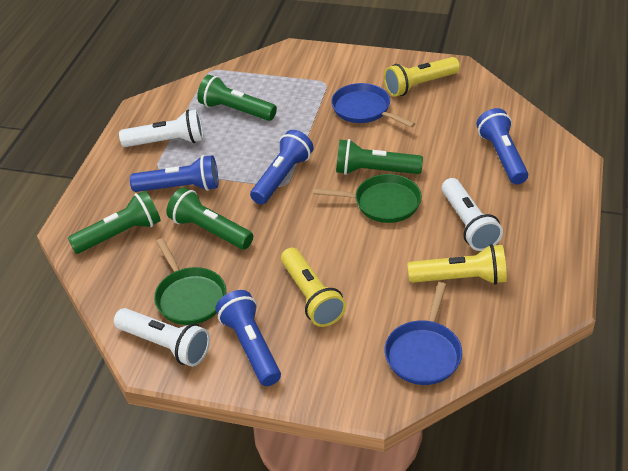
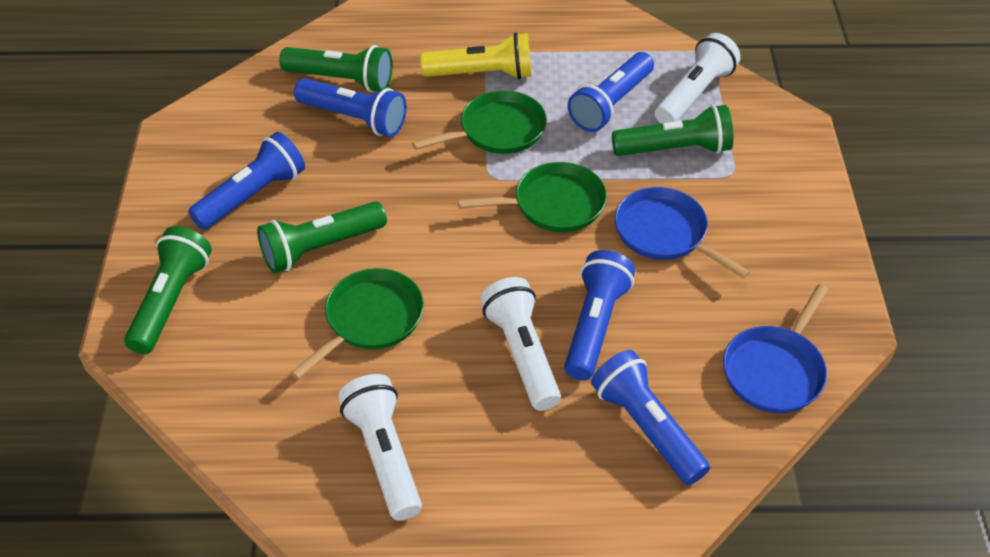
blue flashlight: [130,155,218,192] [216,290,281,386] [250,130,313,204] [477,108,528,184] = 4 -> [188,132,305,230] [294,78,407,137] [564,250,635,380] [568,52,654,132] [591,350,710,485] = 5
green pan: [154,238,226,325] [313,174,422,223] = 2 -> [290,268,424,379] [412,90,547,154] [458,162,607,232] = 3
yellow flashlight: [281,248,346,327] [384,57,460,97] [407,244,507,285] = 3 -> [420,32,531,80] = 1

